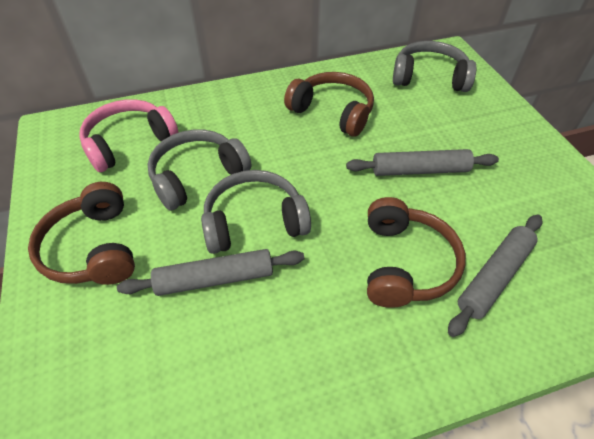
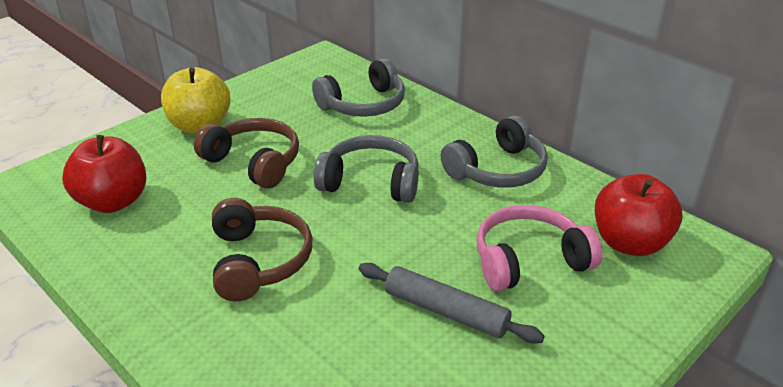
brown headphones: [28,182,135,285] [284,72,374,137] [367,197,466,308] = 3 -> [194,118,299,189] [212,198,312,301] = 2
grey rolling pin: [117,249,304,296] [346,149,499,176] [448,214,542,337] = 3 -> [359,263,545,344] = 1
red apple: none = 0 -> [62,135,146,213] [595,174,683,256] = 2
yellow apple: none = 0 -> [161,67,231,133] = 1

